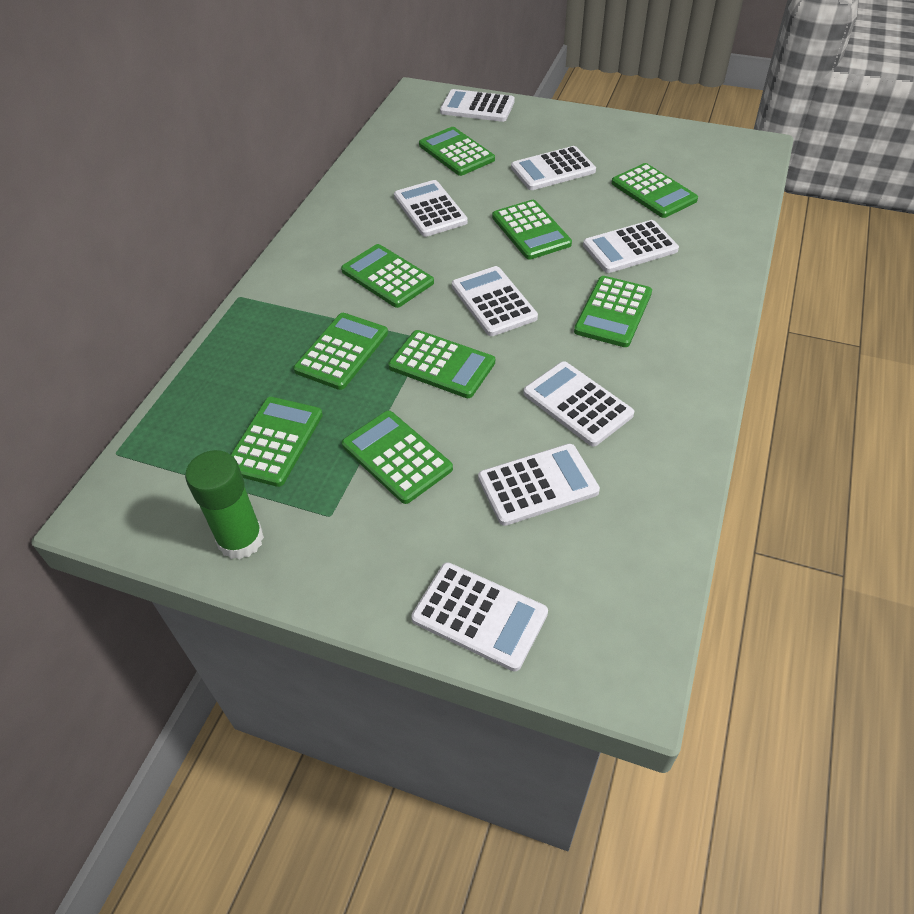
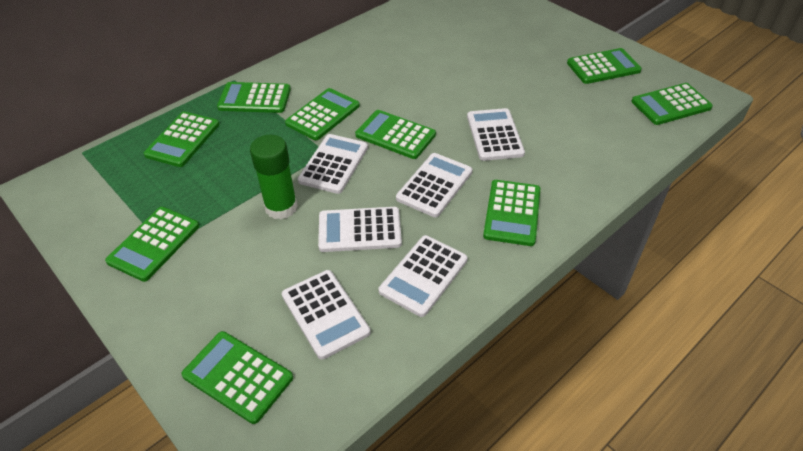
white calculator: [394,180,468,237] [411,562,548,671] [440,89,515,122] [452,266,538,336] [478,444,600,526] [511,146,596,190] [523,361,634,446] [583,220,679,273] = 8 -> [282,270,371,360] [298,134,368,194] [318,207,402,252] [378,235,468,317] [396,153,472,217] [467,108,525,161] = 6

